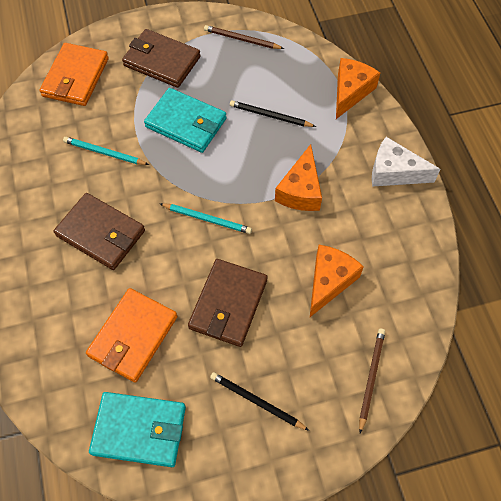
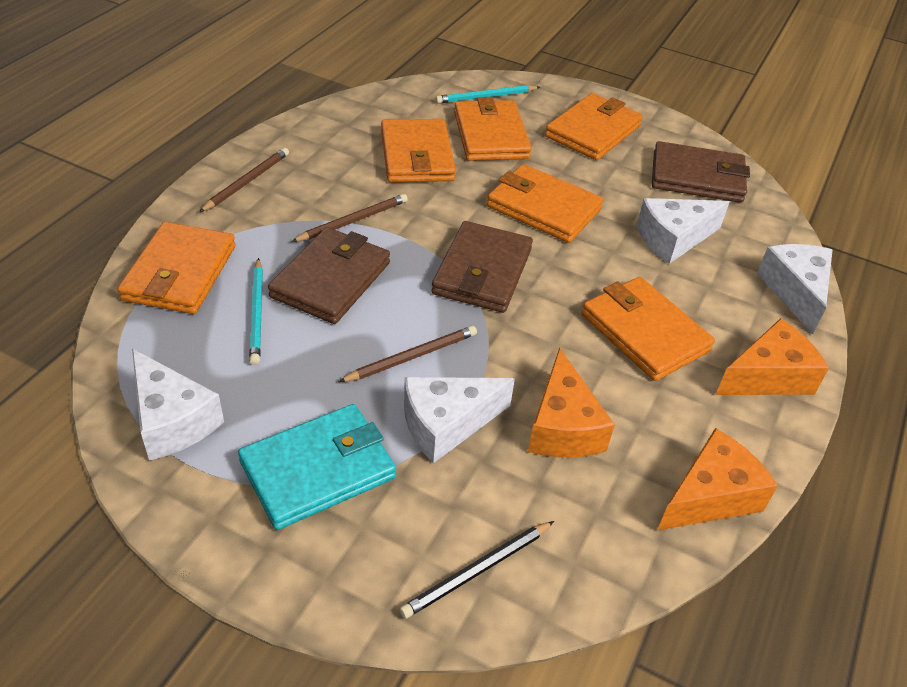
black pencil: [210,372,309,431] [230,100,316,127] = 2 -> [399,521,554,619] = 1
brown pencil: [204,25,284,49] [359,328,385,434] = 2 -> [199,148,289,212] [291,194,408,242] [339,326,477,382] = 3
orange wallet: [39,43,109,106] [86,288,178,383] = 2 -> [117,222,236,314] [381,119,456,183] [454,97,532,161] [487,164,603,243] [545,93,643,160] [582,277,715,381] = 6
turquoise wallet: [89,392,186,467] [144,88,227,153] = 2 -> [238,404,396,530] = 1
white cheese: [372,137,441,187] = 1 -> [132,349,224,461] [404,377,515,464] [637,198,729,264] [757,244,833,334] = 4

